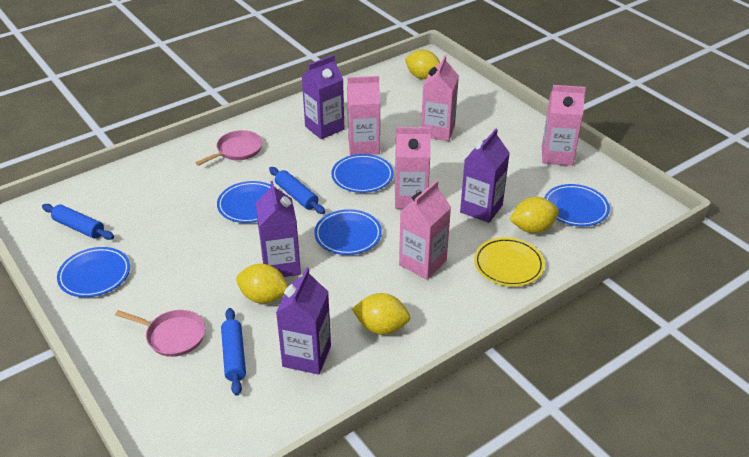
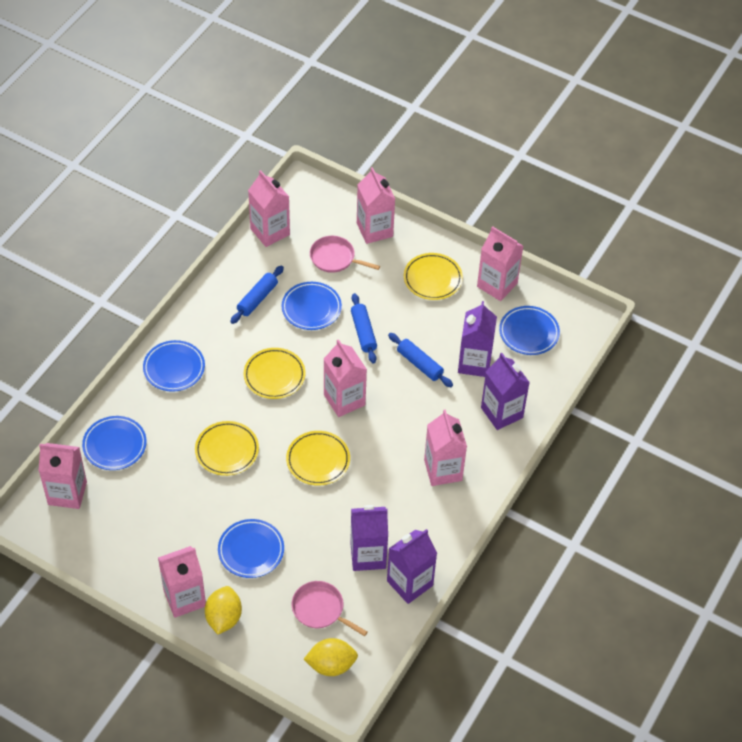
pink carton: [347,76,380,155] [395,127,431,209] [399,180,451,280] [421,55,459,141] [542,85,586,166] = 5 -> [39,443,87,509] [158,546,206,618] [248,170,290,247] [324,339,367,417] [357,167,395,244] [424,409,467,486] [477,226,523,301] = 7
yellow lemon: [236,264,288,304] [352,293,410,335] [405,50,440,79] [510,197,559,233] = 4 -> [205,586,242,634] [304,638,358,676] = 2
yellow plate: [474,237,545,287] = 1 -> [195,421,259,476] [244,348,305,399] [286,431,350,486] [404,253,463,300] = 4

